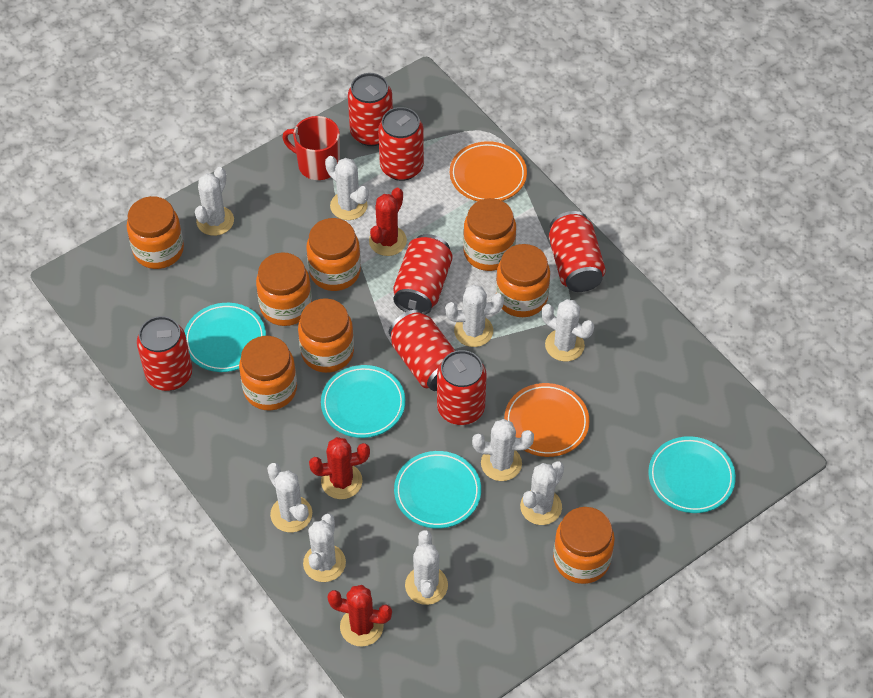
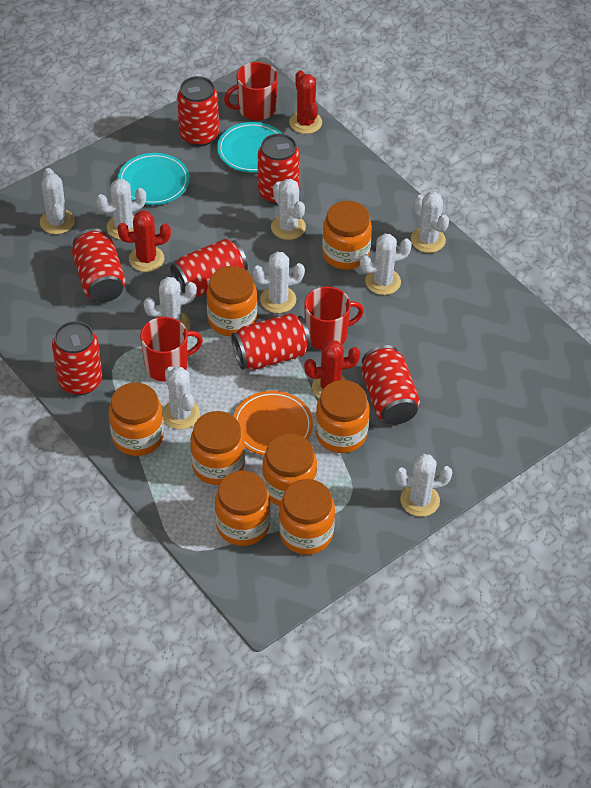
orange plate: [450,141,527,201] [504,383,590,457] = 2 -> [233,391,313,456] = 1
red mug: [282,116,340,180] = 1 -> [140,317,203,382] [224,62,278,120] [304,287,364,350] = 3
turquoise plate: [184,303,266,372] [321,365,405,438] [394,451,481,528] [648,436,736,513] = 4 -> [118,153,190,205] [217,122,282,173] = 2

